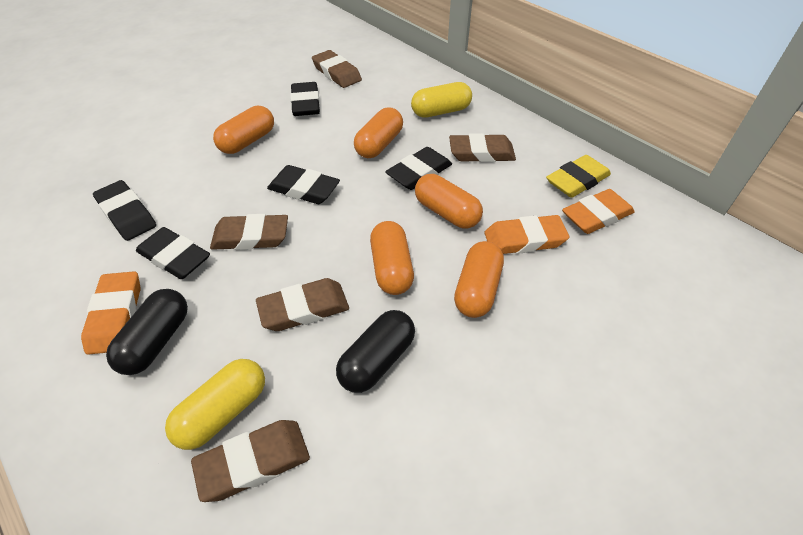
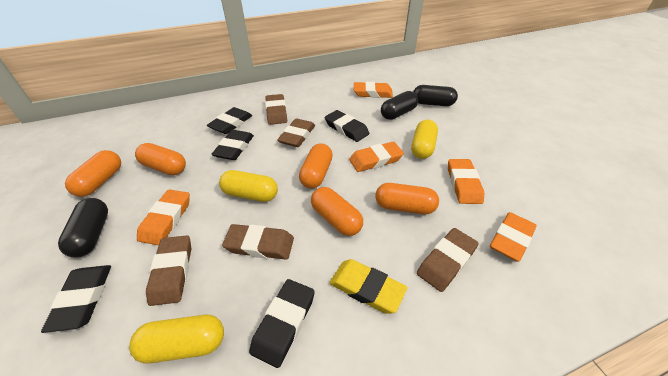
black capsule: [106,289,188,375] [336,310,415,393] = 2 -> [58,198,108,258] [381,91,418,120] [413,85,458,106] = 3
orange eraser: [81,271,141,355] [484,215,569,254] [562,189,635,234] = 3 -> [137,190,190,245] [349,142,404,172] [354,82,393,98] [448,159,484,204] [490,212,537,262] = 5
yellow capsule: [165,359,265,450] [411,82,472,118] = 2 -> [129,315,224,364] [219,170,278,202] [411,120,438,159] = 3

